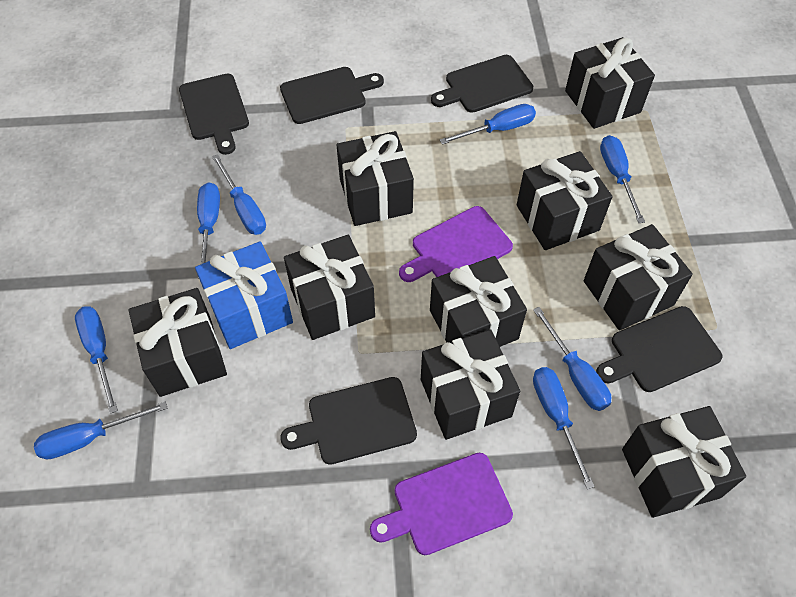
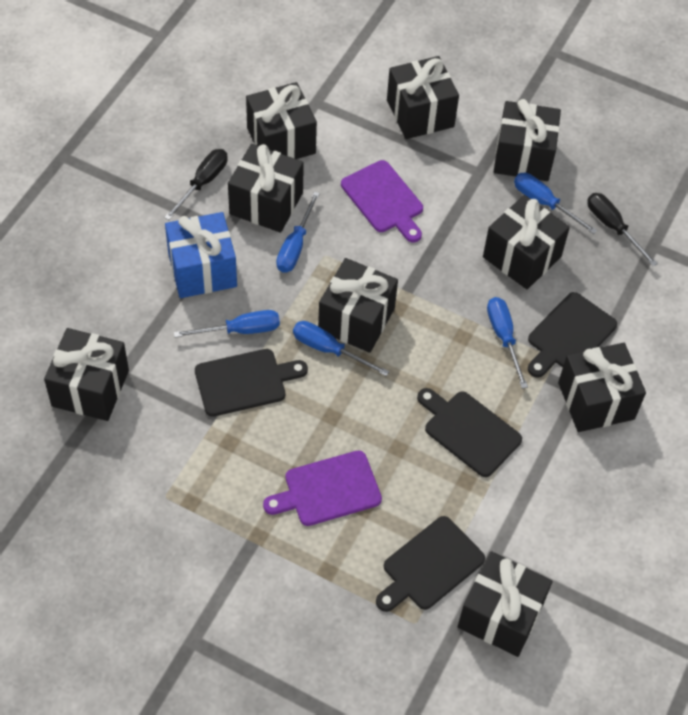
black cutting board: [179,74,249,155] [280,67,384,124] [280,377,417,465] [431,55,533,113] [596,306,722,392] = 5 -> [195,349,308,417] [376,516,485,612] [417,388,522,477] [528,292,617,378] = 4
black screwdriver: none = 0 -> [164,149,228,220] [587,193,658,266] = 2
blue screwdriver: [34,402,168,460] [75,306,118,414] [197,182,220,279] [212,154,266,235] [440,104,536,145] [533,307,612,411] [533,367,595,489] [600,135,645,223] = 8 -> [174,310,280,338] [276,191,320,273] [293,321,389,376] [487,297,528,389] [514,172,597,234] = 5

